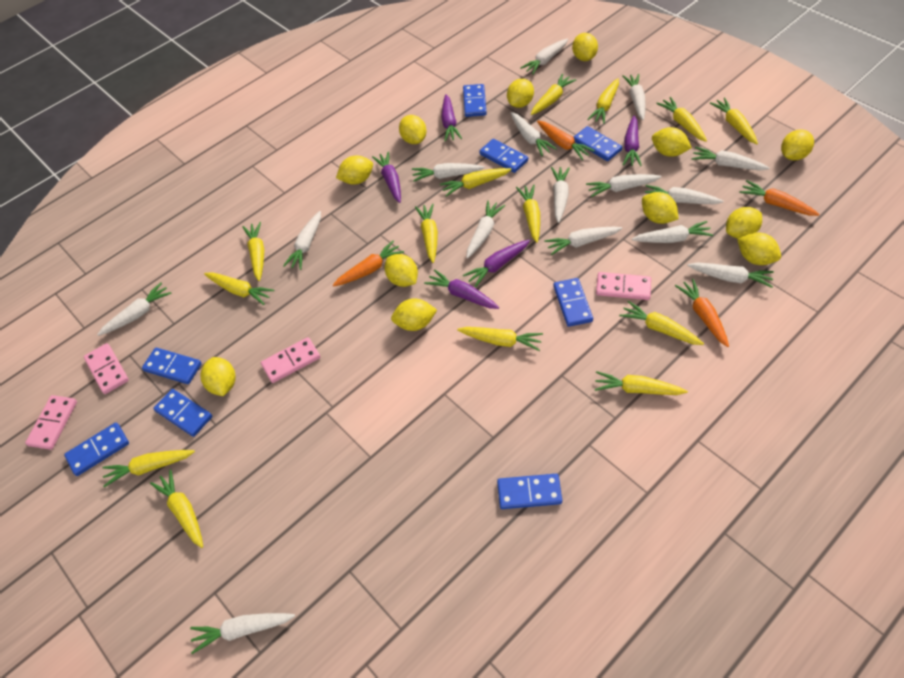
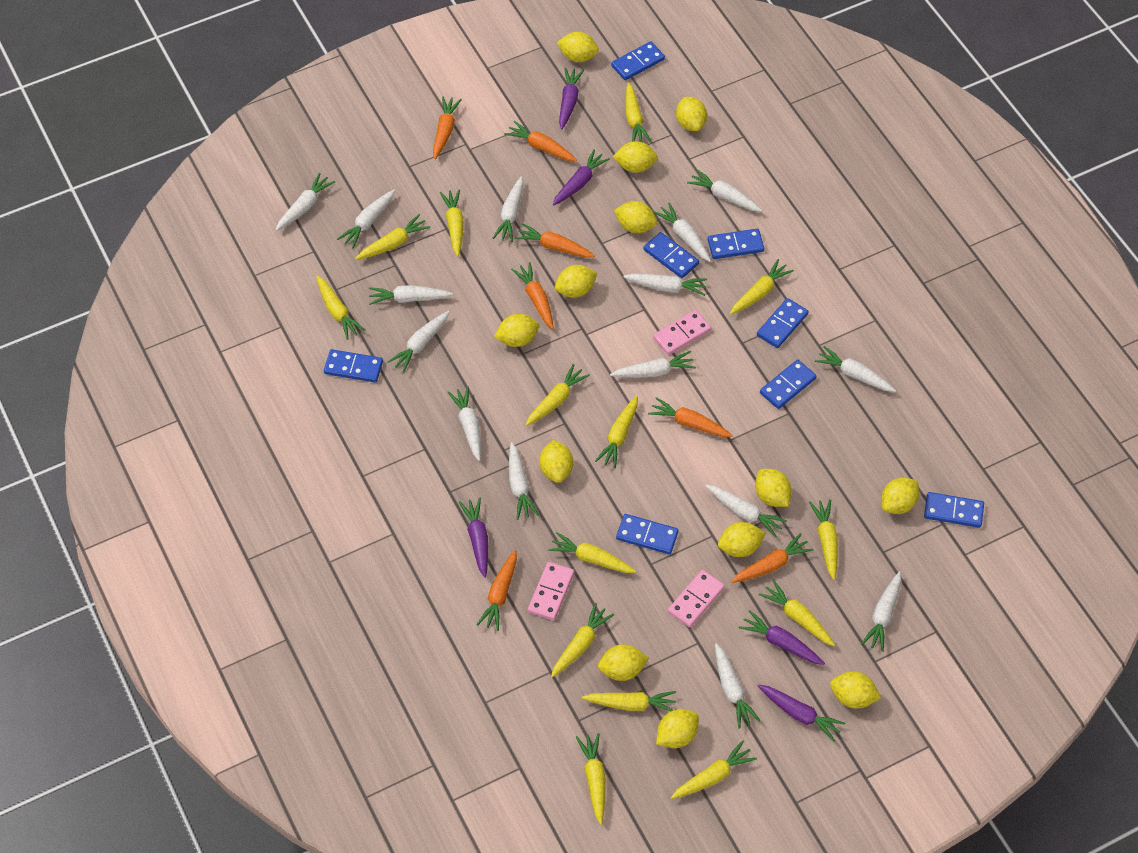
orange carrot: [333,241,404,286] [537,120,595,160] [675,279,729,347] [739,180,819,216] = 4 -> [433,96,462,159] [476,550,517,631] [504,121,577,161] [511,262,554,329] [515,223,595,258] [648,397,733,437] [731,533,813,583] = 7
pink domino: [25,395,77,450] [84,343,129,394] [261,337,320,383] [596,272,651,300] = 4 -> [528,562,574,620] [653,310,711,355] [668,570,725,627] = 3
yellow lemon: [200,357,235,396] [336,155,373,184] [385,254,418,287] [391,298,437,331] [399,115,427,144] [507,79,534,108] [572,33,598,61] [642,192,678,224] [652,127,692,157] [726,207,762,239] [737,232,781,265] [781,129,814,161] = 12 -> [494,314,539,347] [539,440,573,483] [555,265,597,298] [557,32,599,62] [598,644,649,681] [613,141,658,173] [614,201,657,233] [656,709,699,748] [676,97,707,131] [718,522,766,557] [755,469,792,507] [830,671,881,708] [881,478,919,514] = 13

